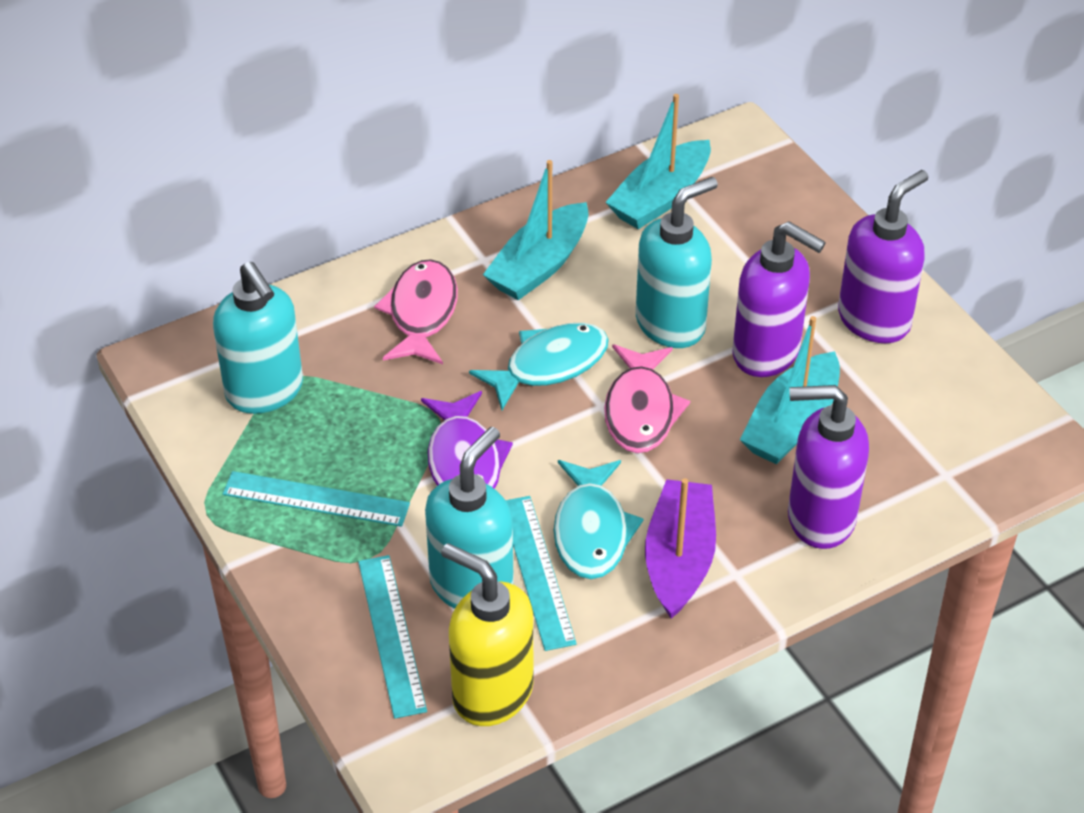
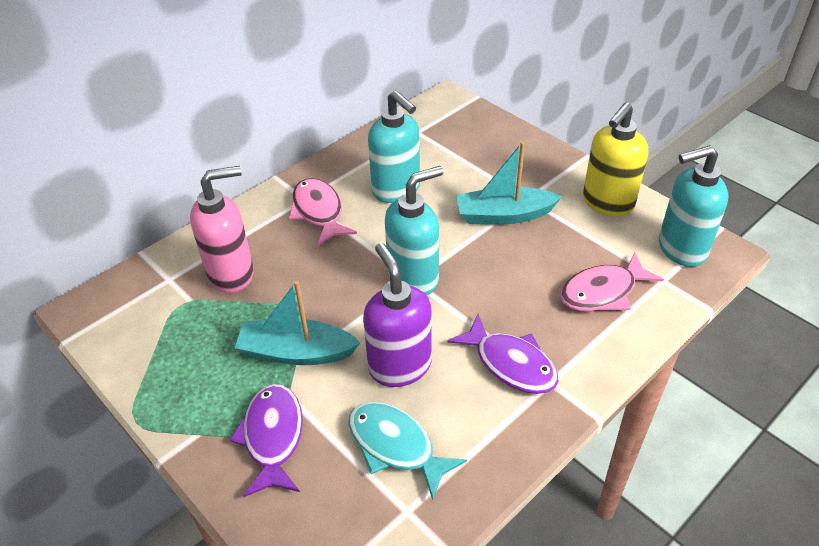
pink soap dispenser: none = 0 -> [190,166,254,293] = 1
purple boat: [645,478,716,619] = 1 -> none = 0
purple fish: [421,391,513,489] = 1 -> [230,384,303,497] [447,314,558,394] = 2
purple soap dispenser: [732,221,826,377] [788,385,869,549] [838,170,928,343] = 3 -> [363,243,432,387] = 1
turquoise boat: [483,160,589,300] [605,94,711,229] [740,316,840,464] = 3 -> [235,281,361,365] [456,141,562,225] = 2
turquoise fish: [469,323,609,410] [554,460,643,579] = 2 -> [349,402,467,500] = 1
turquoise ruler: [223,471,410,527] [358,555,427,719] [506,496,577,651] = 3 -> none = 0

